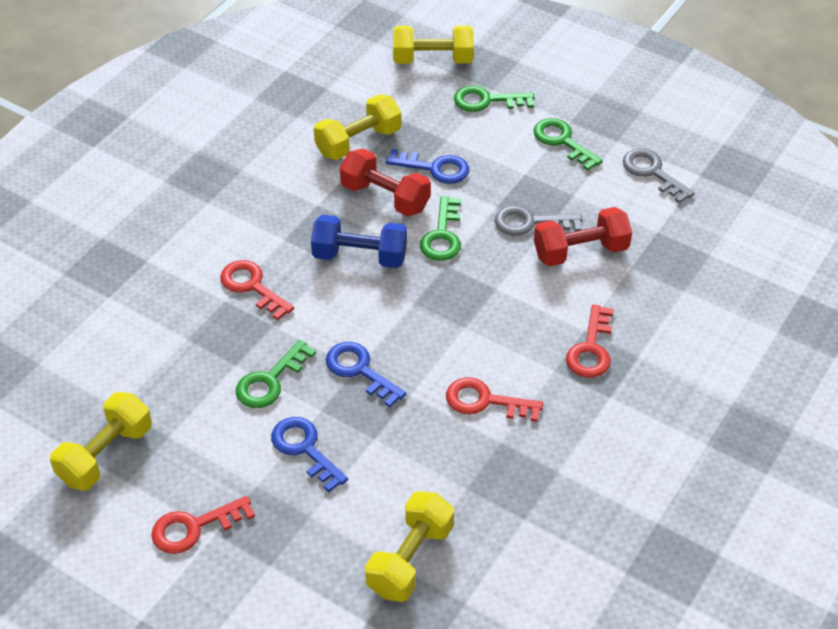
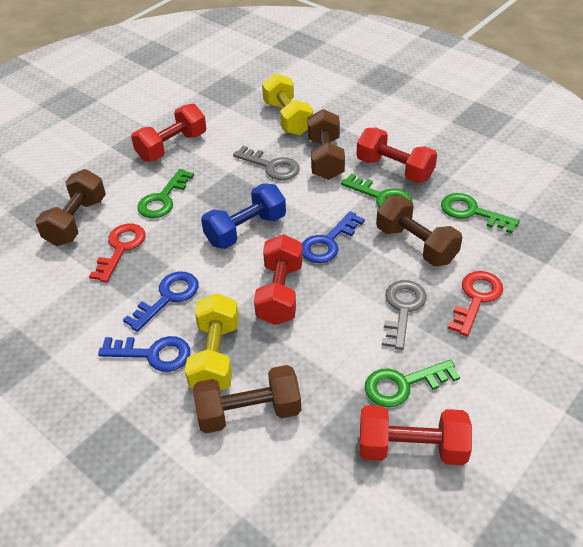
brown dumbbell: none = 0 -> [35,169,106,246] [193,365,301,433] [308,109,345,180] [376,196,462,266] = 4
red dumbbell: [340,148,431,216] [534,207,632,266] = 2 -> [131,103,206,162] [254,234,303,325] [356,128,437,183] [360,405,472,465] = 4
red key: [151,496,255,554] [220,260,294,320] [446,377,543,422] [566,304,614,378] = 4 -> [89,224,146,283] [448,271,503,336] = 2
yellow dumbbell: [50,392,152,491] [314,94,402,160] [365,491,454,602] [393,26,474,64] = 4 -> [185,293,239,391] [262,73,313,135] = 2

